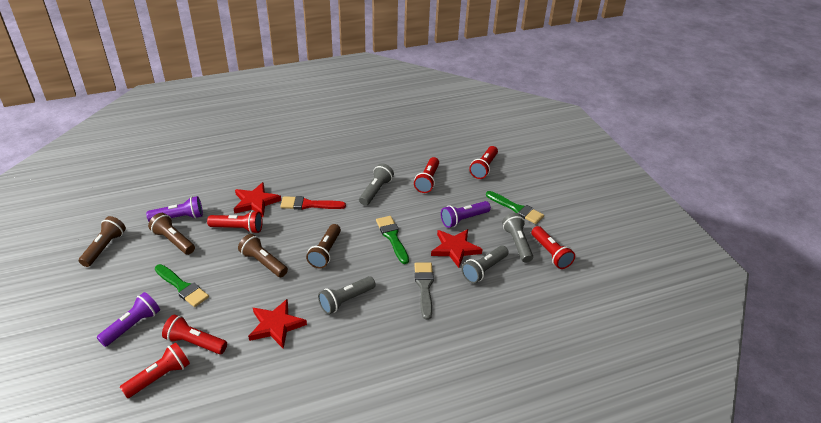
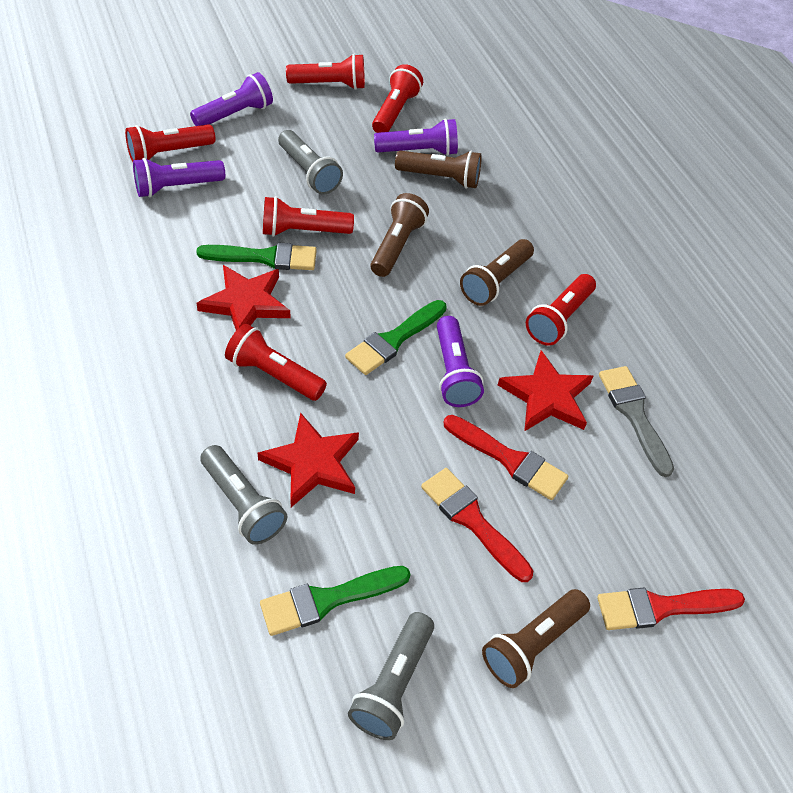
grey flashlight: [318,276,376,314] [359,163,394,206] [461,246,509,283] [502,213,533,263] = 4 -> [200,445,287,545] [278,130,343,195] [348,612,434,740] = 3
purple flashlight: [97,292,160,347] [146,196,203,221] [441,201,491,228] = 3 -> [133,158,225,197] [190,72,273,126] [374,118,458,156] [437,316,484,407] = 4
red brush: [280,196,346,210] = 1 -> [421,468,533,582] [444,415,568,500] [597,588,745,630] = 3

